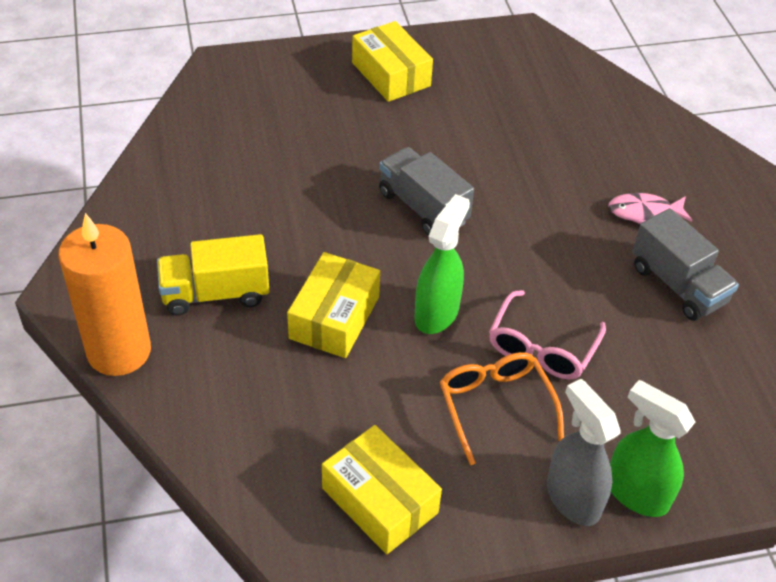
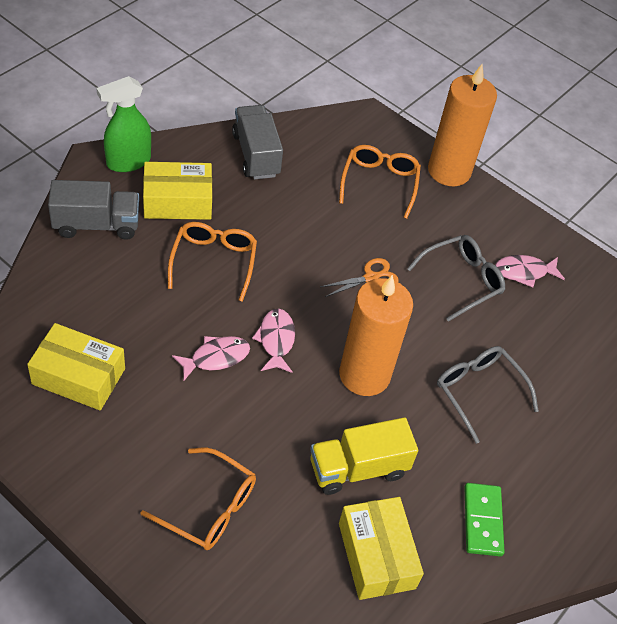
green domino: none = 0 -> [464,483,505,556] = 1
green spray bottle: [414,194,470,334] [610,380,695,517] = 2 -> [96,76,151,172] = 1
grey glasses: none = 0 -> [407,235,505,322] [437,346,539,444] = 2
grey spray bottle: [547,379,621,526] = 1 -> none = 0
orange candle: [58,213,151,376] = 1 -> [339,275,413,396] [428,64,497,186] = 2
orange glasses: [440,352,564,465] = 1 -> [140,448,256,550] [168,222,257,302] [339,145,421,219] = 3
orange scissors: none = 0 -> [320,258,399,297] = 1
pink fish: [608,193,692,224] = 1 -> [172,336,250,381] [252,309,295,373] [495,255,565,287] = 3
pink glasses: [489,290,606,379] = 1 -> none = 0

